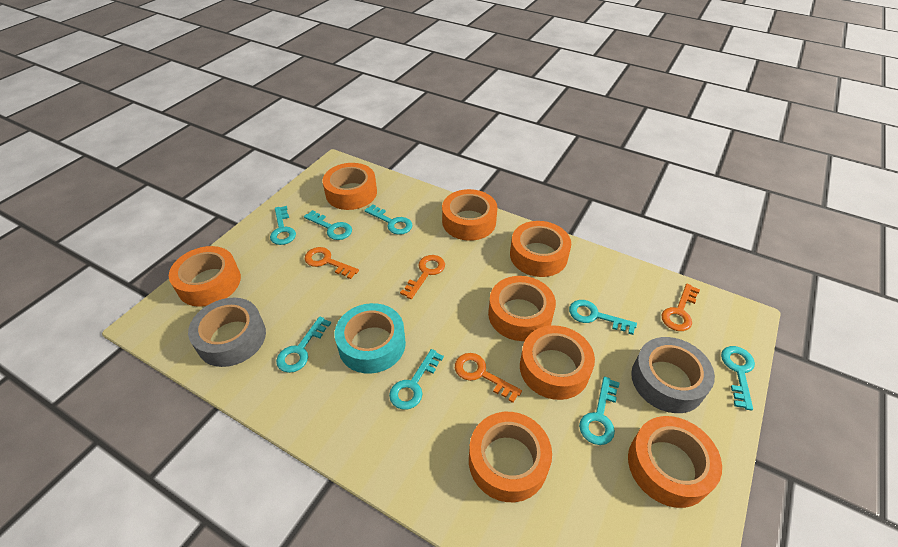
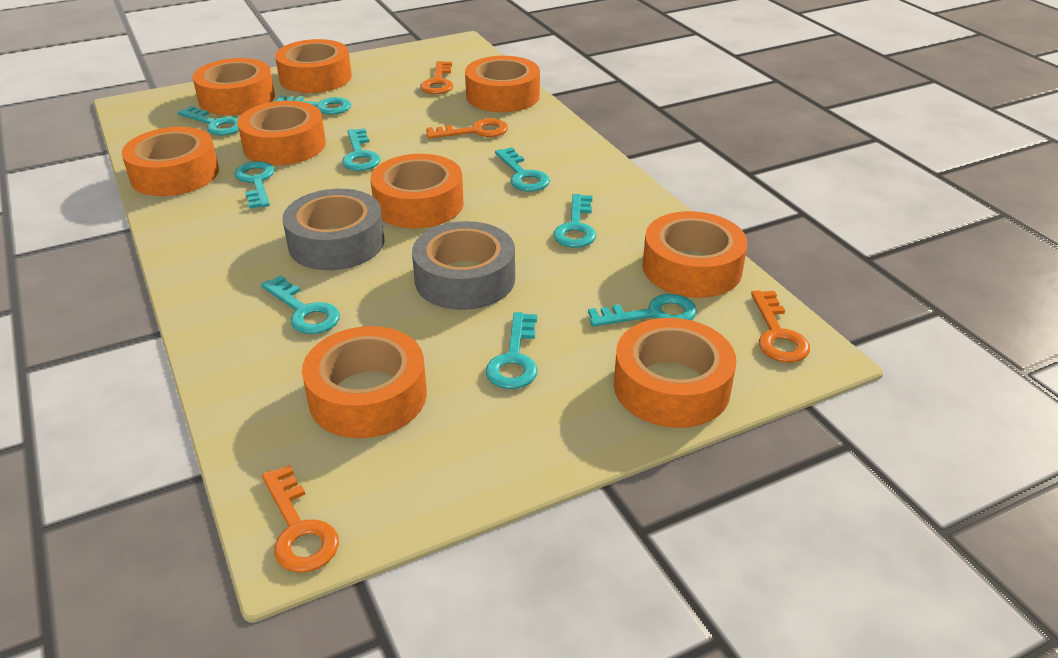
orange tape: [169,246,241,307] [322,163,377,210] [442,189,498,241] [469,412,552,502] [488,276,556,341] [510,221,571,277] [520,325,595,400] [628,416,722,508] = 8 -> [122,127,219,196] [192,58,275,115] [237,101,326,165] [275,39,352,93] [302,326,427,438] [370,154,464,228] [465,56,540,112] [614,318,736,428] [643,211,747,298] = 9
turquoise key: [270,206,296,245] [276,316,331,373] [304,210,352,240] [364,204,412,235] [389,349,444,410] [569,300,637,335] [579,377,619,445] [721,346,755,411] = 8 -> [177,106,239,135] [234,161,274,209] [261,275,340,334] [274,96,351,115] [342,128,381,171] [486,312,538,389] [495,147,550,191] [553,194,596,248] [588,294,697,327] = 9
turquoise tape: [335,303,406,374] = 1 -> none = 0

